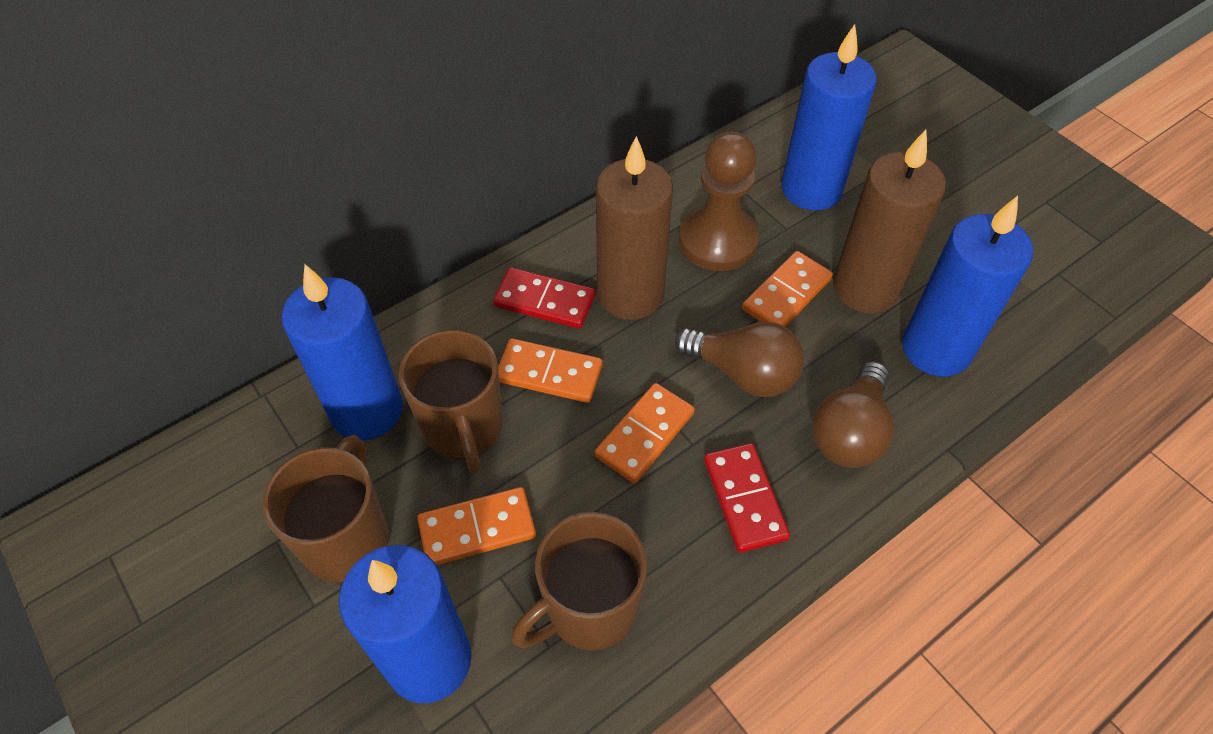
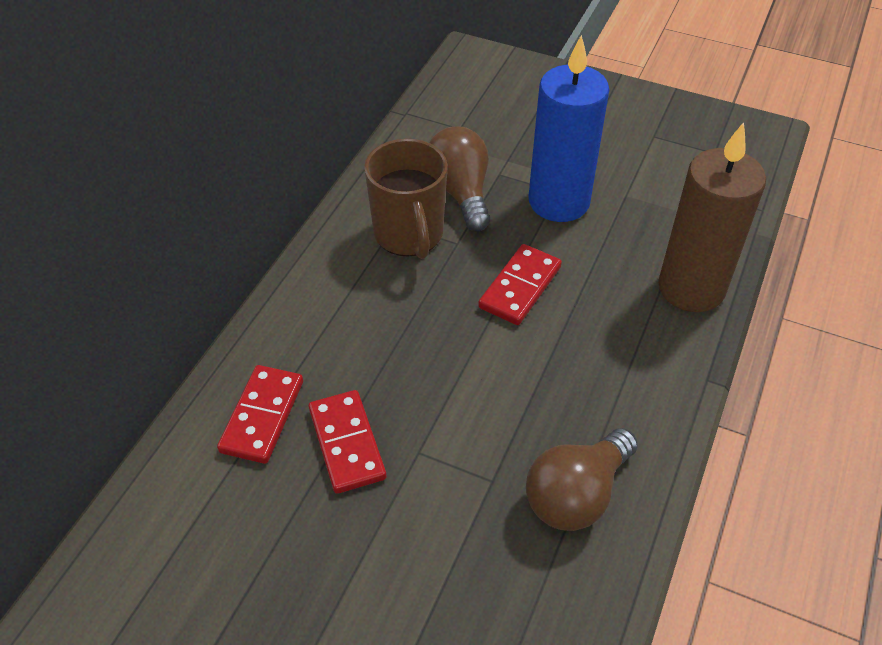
blue candle: [282,264,403,440] [339,545,471,703] [782,24,877,210] [902,196,1033,377] = 4 -> [528,35,610,222] = 1
brown candle: [596,136,673,320] [833,130,946,313] = 2 -> [658,122,766,312] = 1
brown mug: [263,435,389,583] [399,330,503,474] [511,512,647,650] = 3 -> [364,139,448,259] = 1
brown pawn: [679,132,759,271] = 1 -> none = 0
orange domino: [417,487,536,565] [498,338,602,403] [595,383,695,483] [742,251,833,327] = 4 -> none = 0
red domino: [493,267,595,329] [704,443,790,553] = 2 -> [217,365,303,464] [309,390,386,494] [478,244,562,325] = 3

